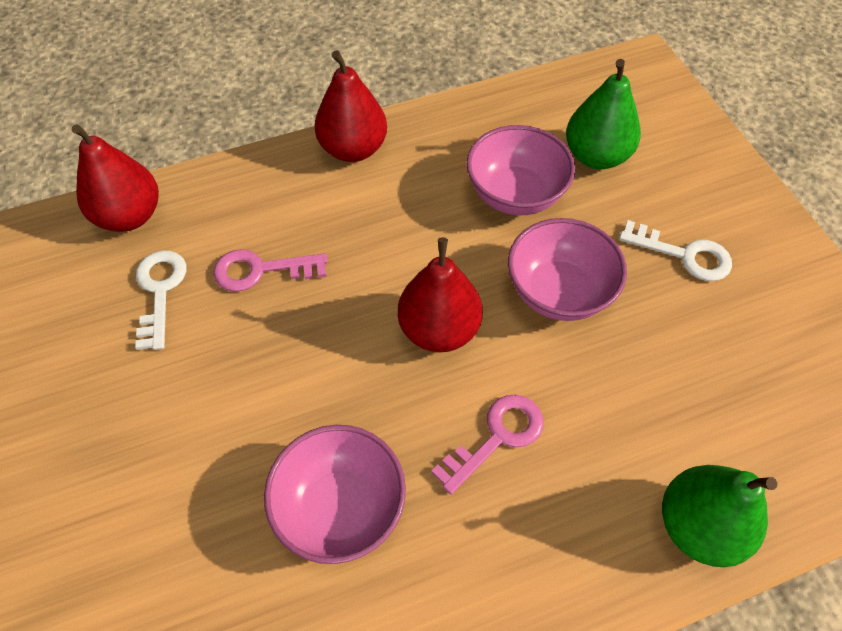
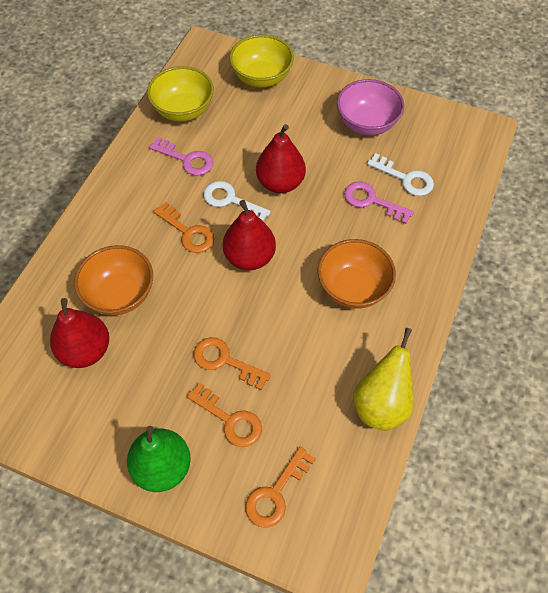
green pear: [566,59,641,169] [662,465,777,567] = 2 -> [127,426,191,492] = 1
orange bowl: none = 0 -> [74,245,153,316] [318,239,396,309] = 2
orange key: none = 0 -> [153,201,214,253] [187,383,262,447] [194,337,271,390] [245,447,316,528] = 4
pink bowl: [264,425,406,564] [466,125,575,216] [508,218,627,321] = 3 -> [337,79,404,135] = 1
yellow bowl: none = 0 -> [147,66,214,122] [229,34,294,88] = 2
yellow pear: none = 0 -> [354,328,414,431] = 1

